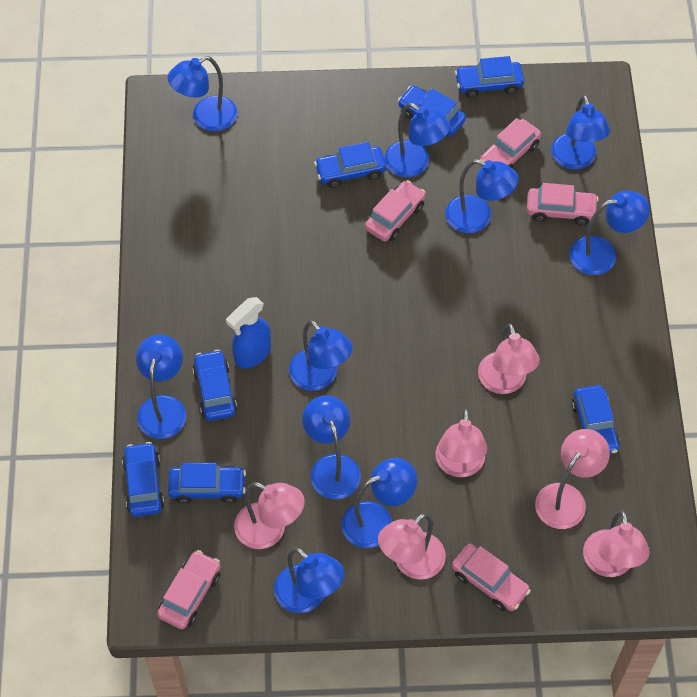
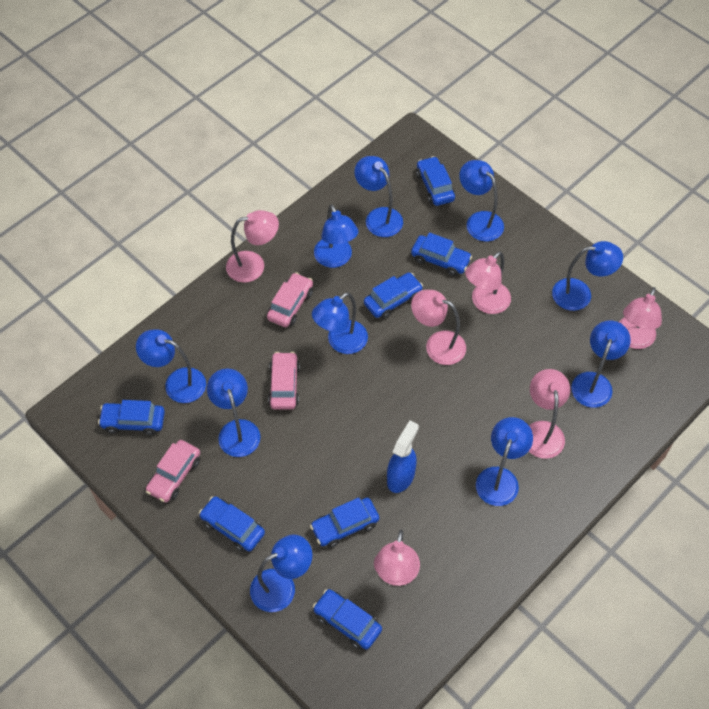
pink car: [157,550,220,629] [365,180,426,242] [452,544,531,611] [480,118,541,169] [527,183,599,225] = 5 -> [146,440,200,502] [267,272,313,327] [268,352,300,410] = 3

